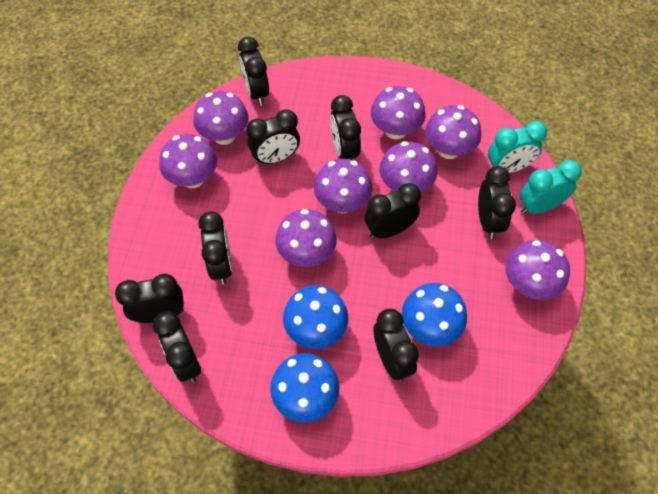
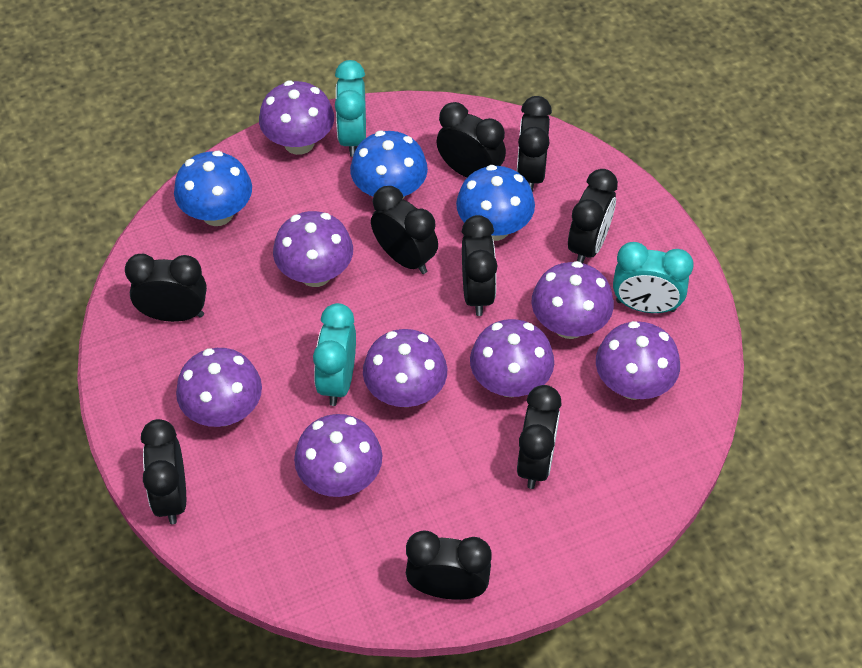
turquoise clock: [488,121,547,173] [520,160,582,215] = 2 -> [313,303,356,406] [335,60,366,157] [613,242,694,313] = 3

